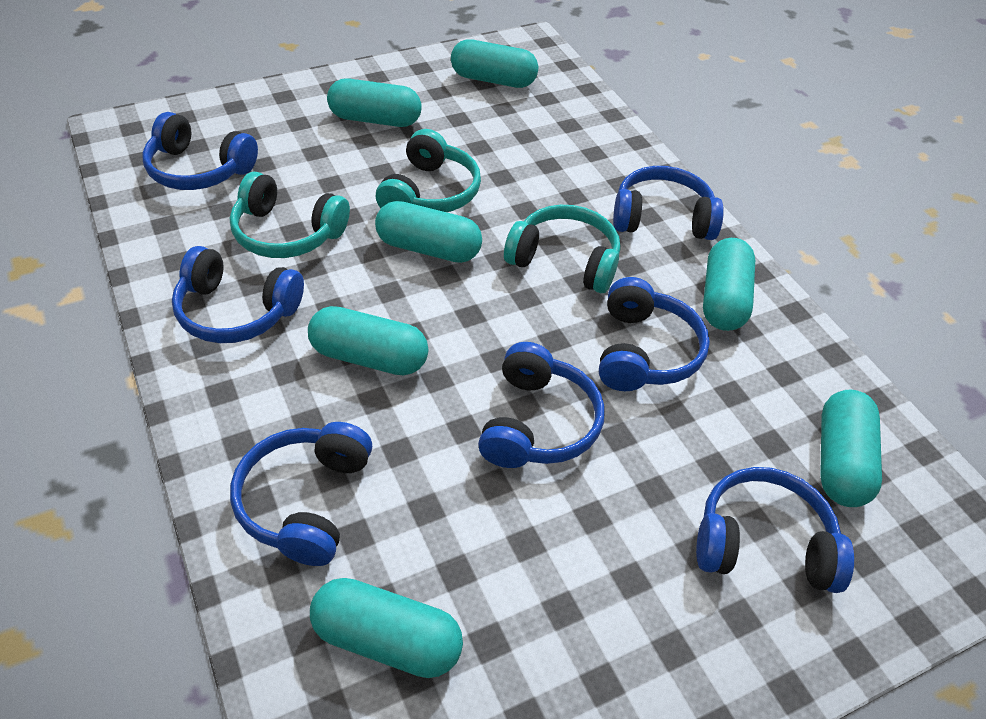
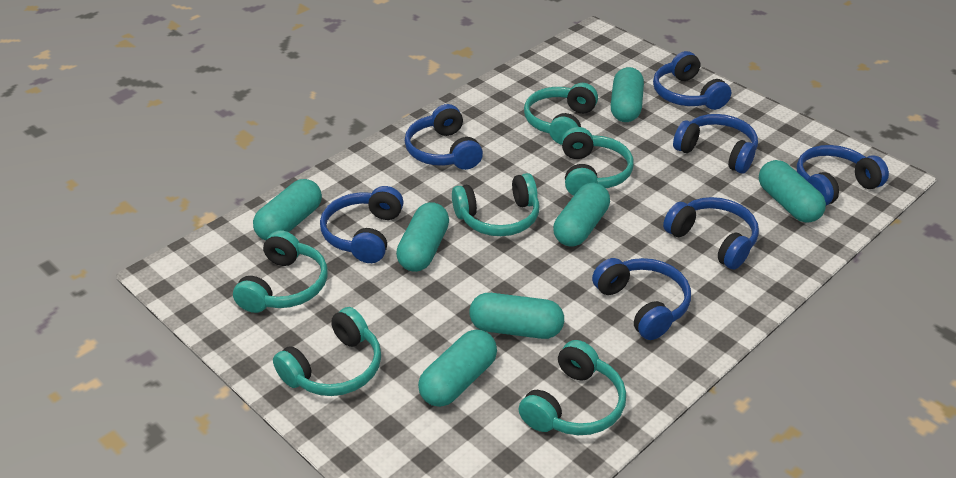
turquoise headphones: [230,172,350,258] [376,129,481,212] [504,205,620,293] = 3 -> [233,230,328,313] [273,307,381,396] [452,173,539,236] [519,340,626,435] [524,83,598,145] [562,127,634,196] = 6

